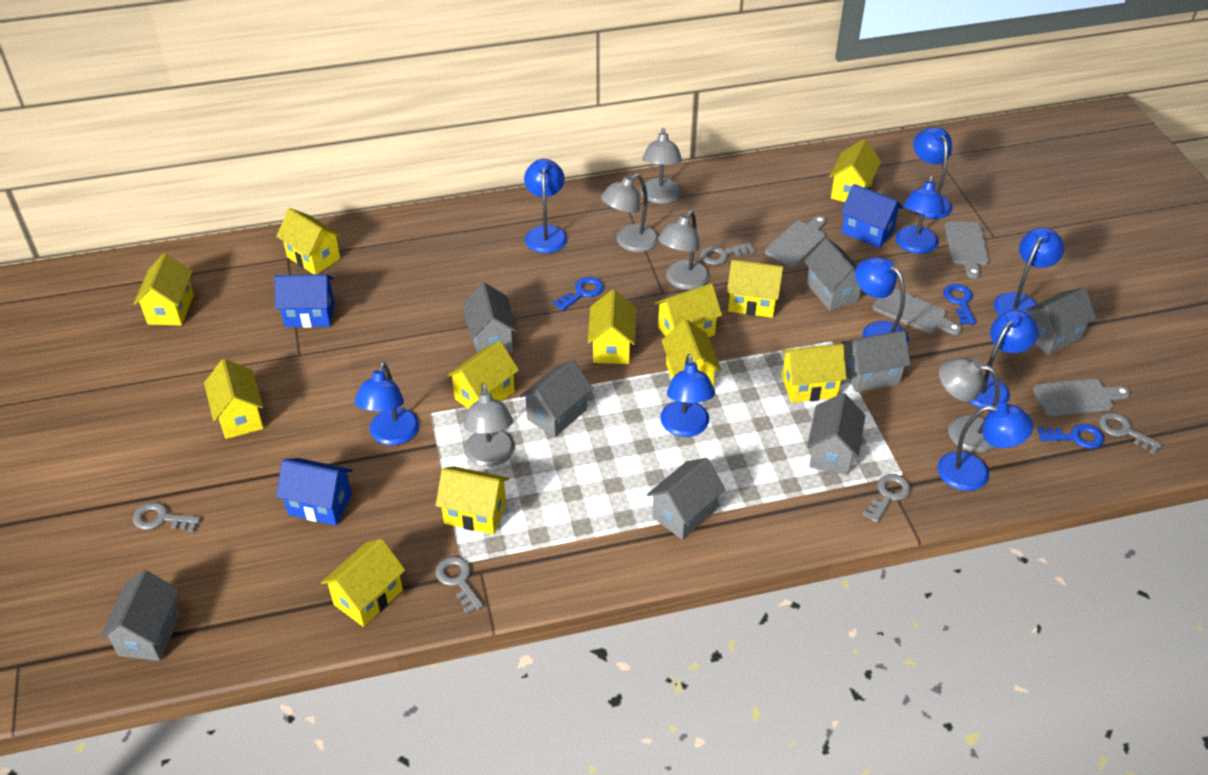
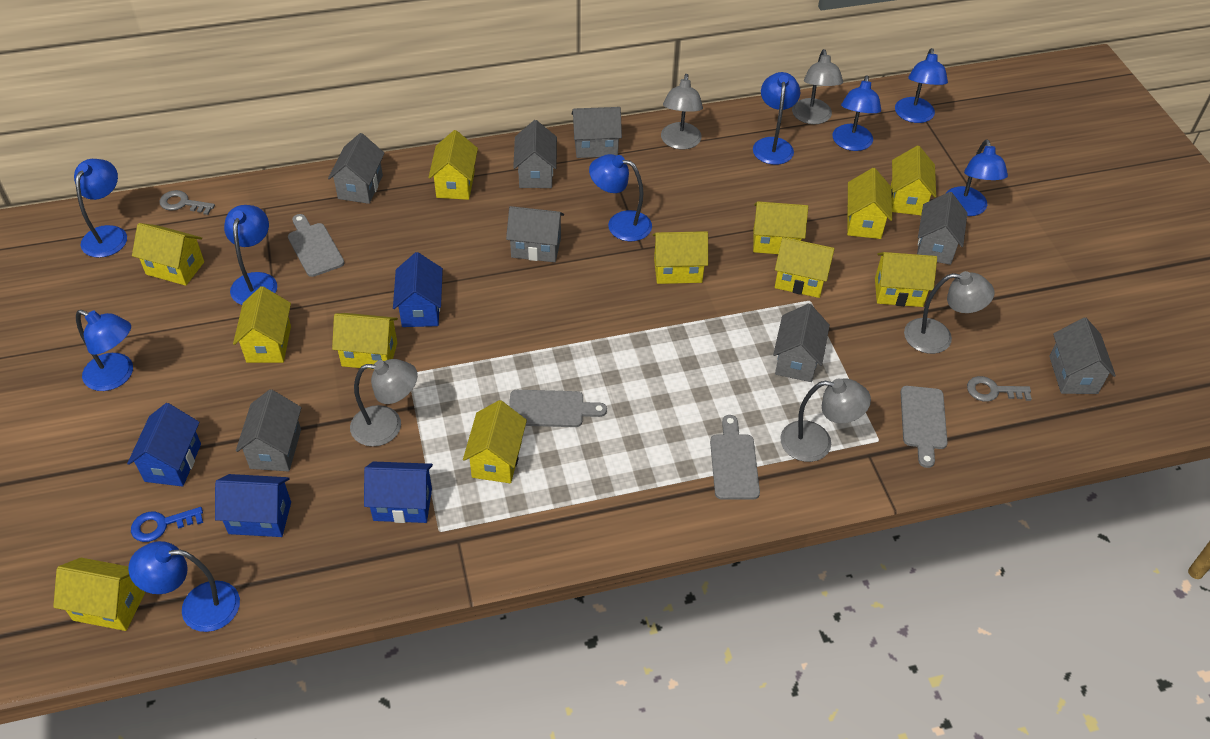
blue house: [274,274,335,328] [276,458,352,525] [841,184,903,248] = 3 -> [127,403,201,487] [215,474,291,537] [364,461,433,523] [393,252,443,327] = 4
blue key: [553,277,603,311] [943,284,976,325] [1038,424,1104,449] = 3 -> [131,507,203,542] = 1
grey key: [133,502,201,532] [435,556,483,614] [700,242,755,265] [862,474,911,523] [1099,412,1163,455] = 5 -> [159,190,215,215] [967,376,1032,402] = 2

